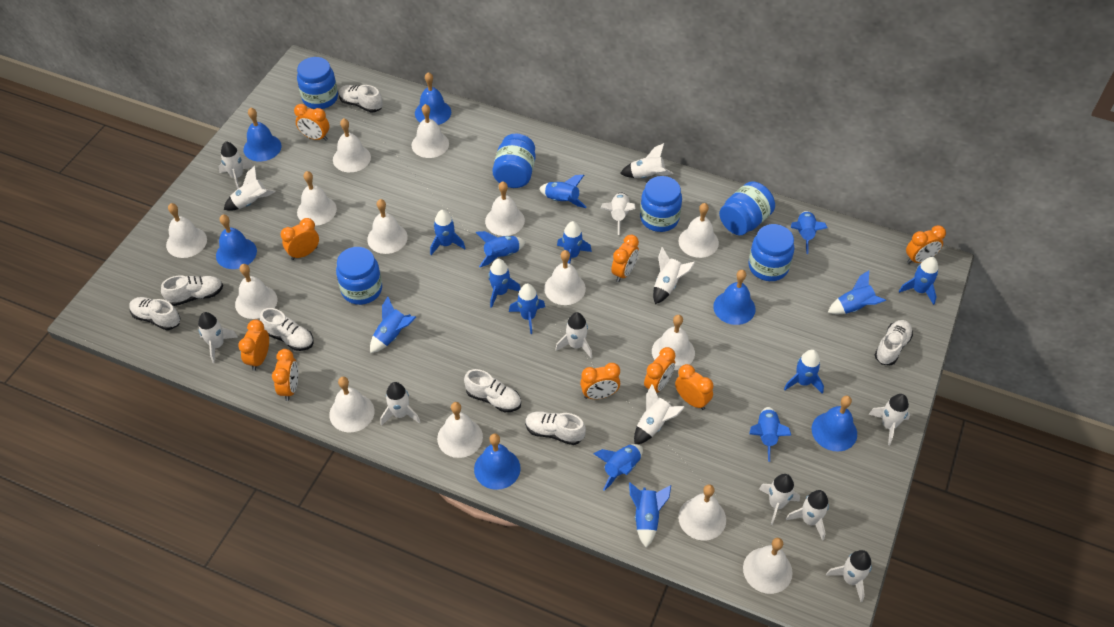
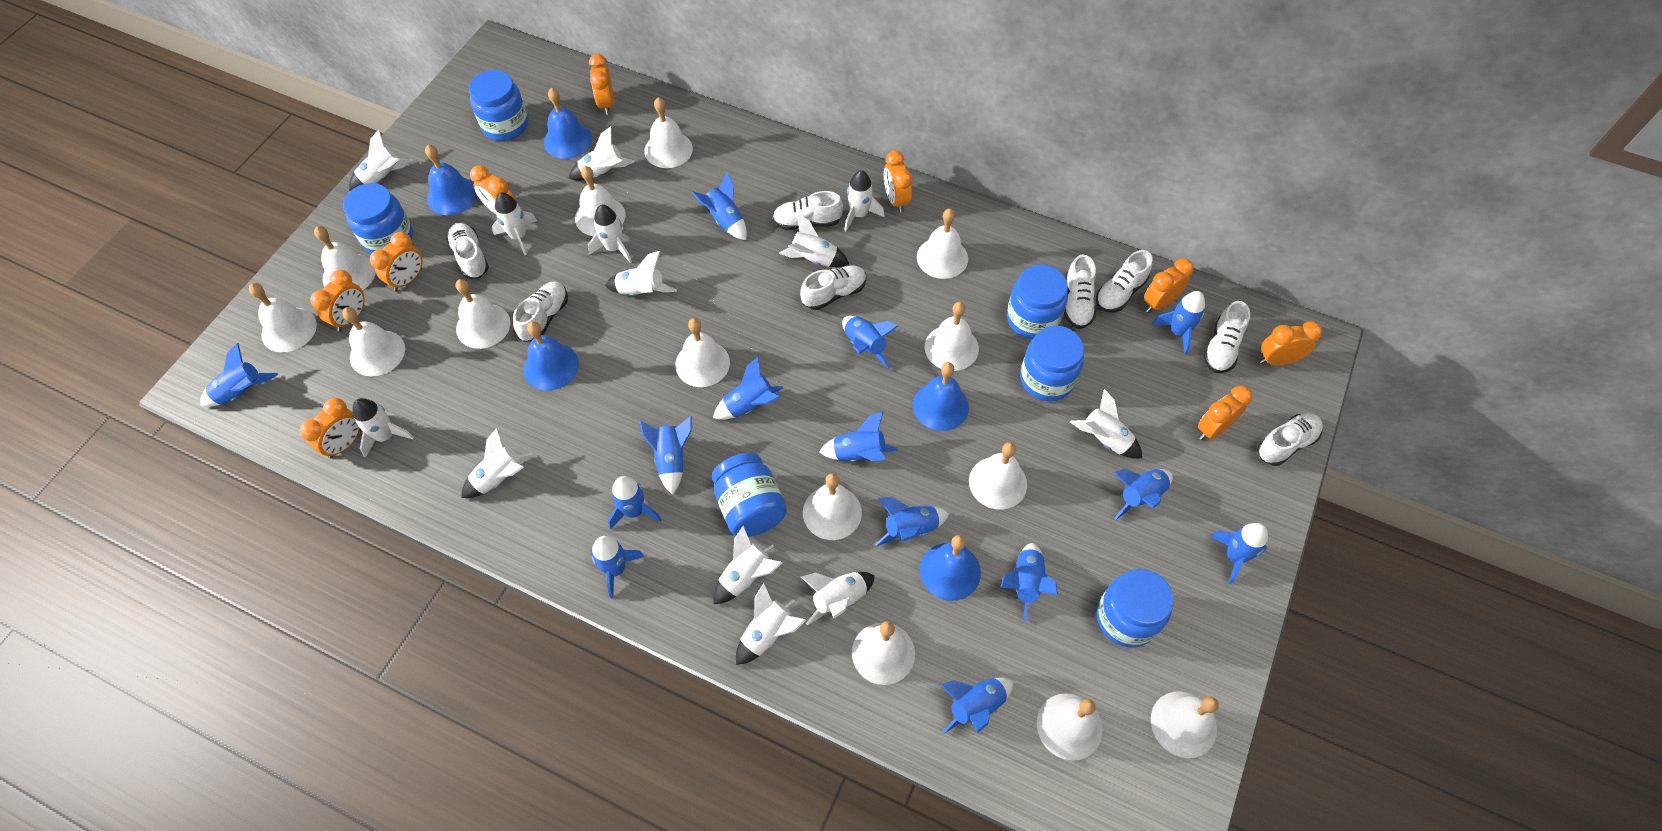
blue bell: [216,214,257,269] [243,108,282,161] [415,72,451,125] [474,434,521,490] [713,270,756,325] [812,396,857,452] = 6 -> [425,145,477,215] [524,321,579,391] [544,88,592,159] [913,362,969,431] [920,535,981,601] = 5
white shoe: [129,297,181,330] [161,275,223,306] [260,308,314,351] [339,85,383,113] [464,369,521,412] [525,411,586,445] [874,320,913,365] = 7 -> [446,223,489,279] [513,281,568,342] [773,191,843,230] [800,266,867,310] [1064,254,1096,329] [1096,250,1152,312] [1203,301,1250,373] [1257,413,1323,466] = 8

